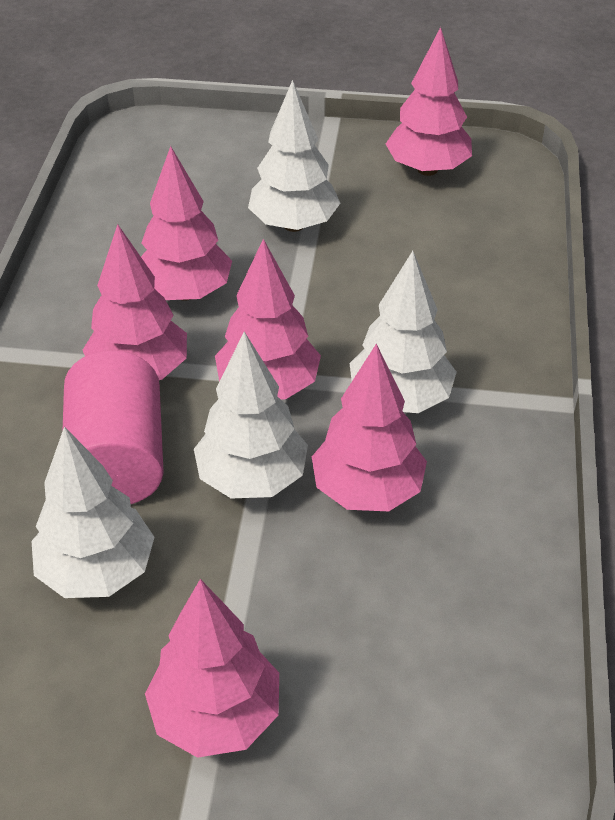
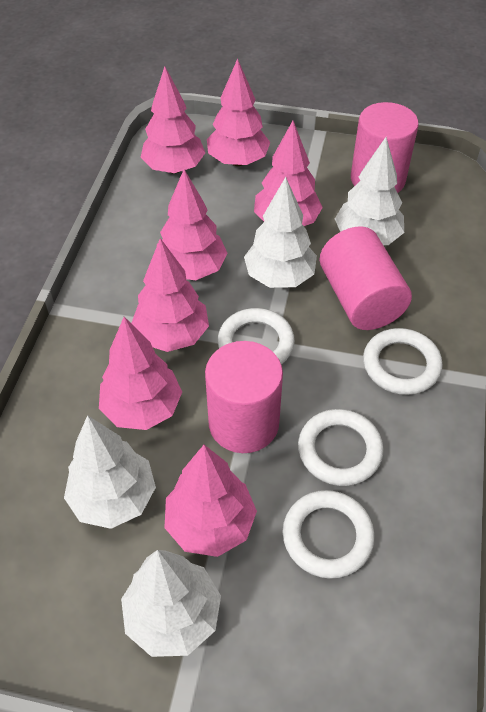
pink cylinder: [63,351,164,504] = 1 -> [205,341,283,453] [320,226,412,330] [351,102,419,193] = 3
pink tree: [83,224,187,380] [141,146,232,301] [145,579,279,758] [215,239,321,399] [312,344,427,511] [386,27,472,176] = 6 -> [99,317,182,430] [131,238,209,352] [140,66,205,173] [157,169,228,280] [164,445,257,557] [207,58,270,166] [254,121,323,226] = 7
white ring: none = 0 -> [218,308,295,365] [283,490,375,579] [298,409,384,486] [363,328,443,395] = 4

